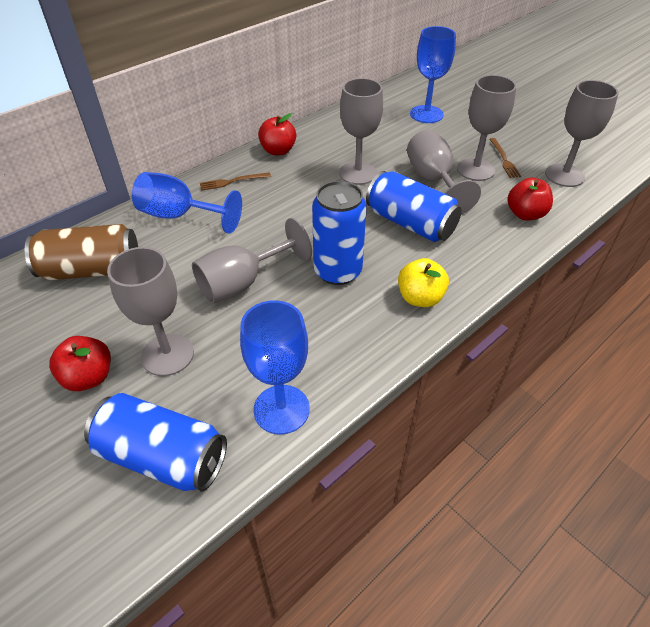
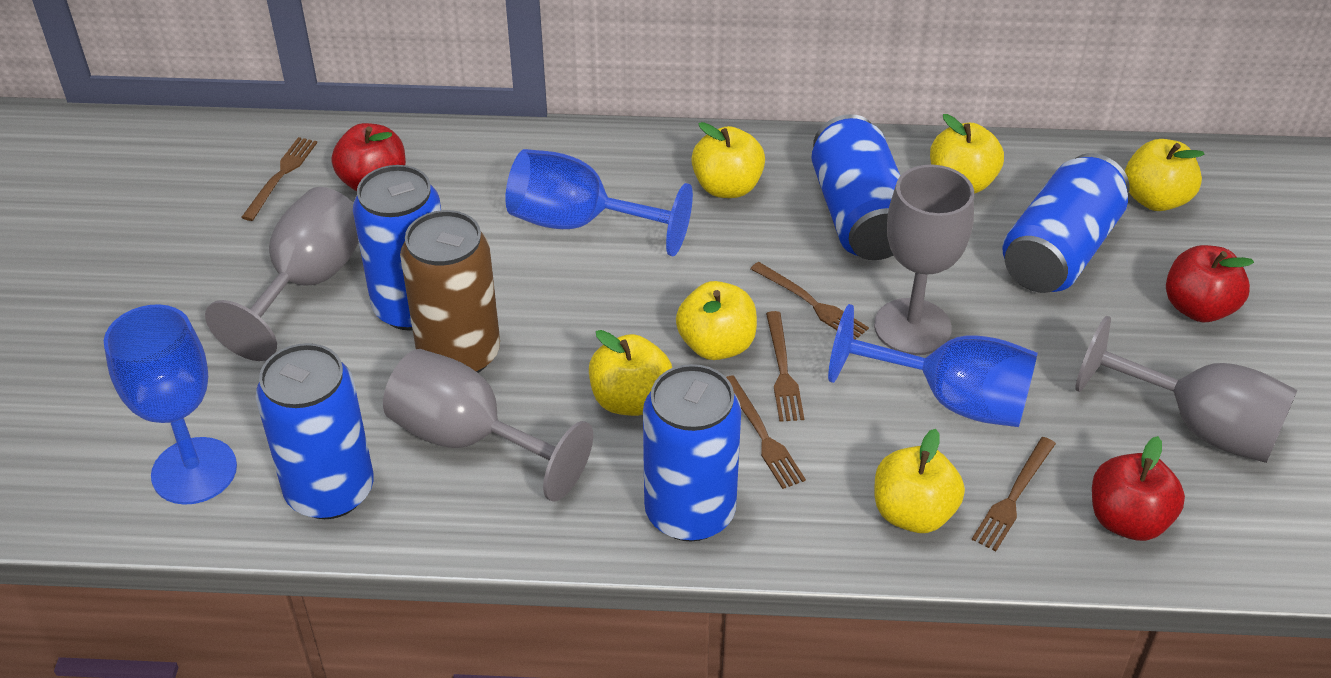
blue can: [84,393,227,491] [312,181,367,285] [366,171,462,242] = 3 -> [256,343,374,519] [353,165,441,331] [643,364,741,542] [811,114,900,260] [1002,153,1129,293] = 5
brown fork: [200,172,271,191] [489,138,521,178] = 2 -> [241,137,317,221] [726,375,806,489] [750,262,869,340] [766,311,804,422] [972,437,1056,551] = 5
grey goblet: [107,247,194,376] [192,218,312,304] [339,78,383,185] [407,130,481,215] [457,75,516,181] [545,80,619,187] = 6 -> [205,187,359,361] [383,349,593,502] [874,165,974,355] [1075,316,1297,463] = 4
yellow apple: [398,258,449,307] = 1 -> [589,330,672,416] [676,281,757,360] [691,122,765,198] [874,429,965,533] [930,114,1004,194] [1125,139,1204,211] = 6

